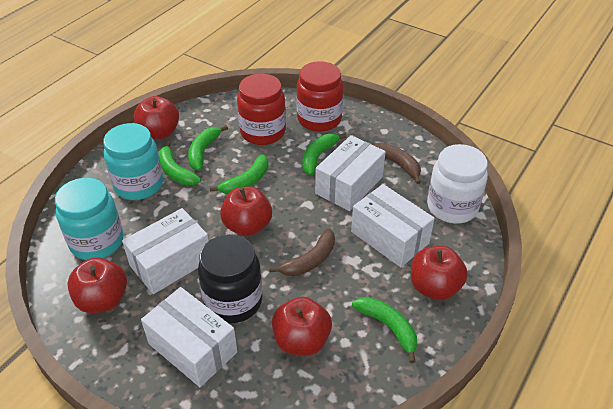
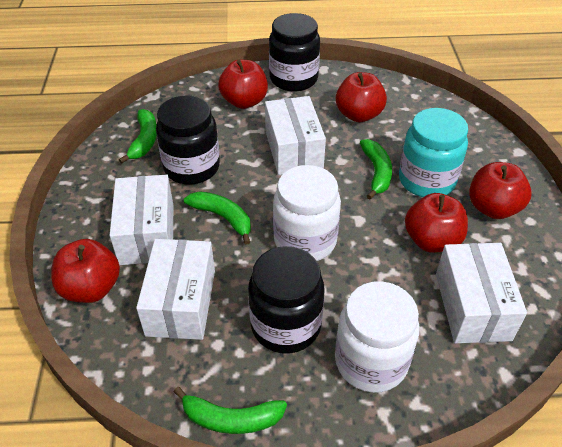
black jar: [198,234,263,323] = 1 -> [156,96,220,184] [248,246,324,354] [269,13,320,91] = 3
brown banana: [269,229,335,276] [371,143,421,184] = 2 -> none = 0
green banana: [158,141,201,186] [188,125,228,171] [210,154,269,194] [302,134,346,175] [352,297,417,363] = 5 -> [119,109,157,164] [174,387,287,434] [184,191,251,245] [360,139,392,199] = 4
red jar: [237,74,286,145] [296,61,343,132] = 2 -> none = 0
turquoise jar: [55,178,123,260] [103,123,163,200] = 2 -> [399,108,468,197] = 1
white jar: [427,144,488,224] = 1 -> [273,165,341,261] [335,281,419,393] = 2

